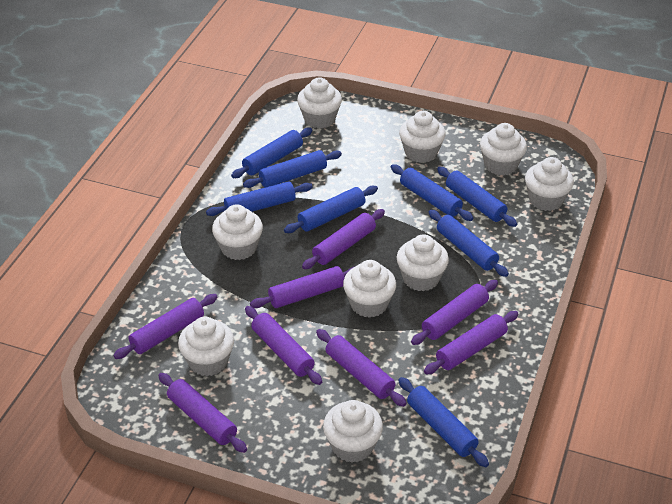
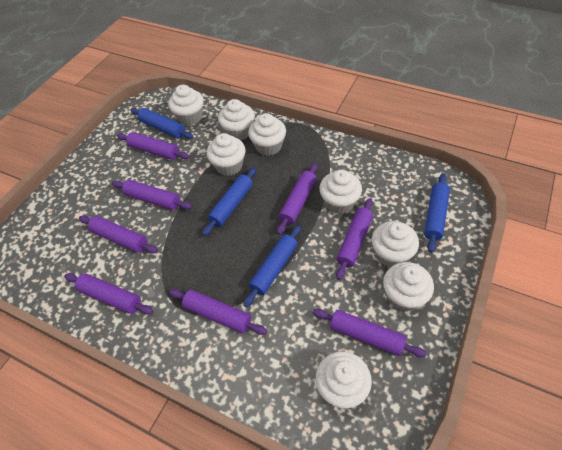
blue rolling pin: [206,181,313,216] [231,128,313,178] [243,150,342,188] [284,186,378,233] [391,164,473,221] [398,377,489,467] [429,210,509,277] [437,167,517,227] = 8 -> [131,108,193,139] [202,167,257,236] [243,225,301,307] [424,174,450,253] = 4
white cupcake: [178,317,234,376] [212,204,263,260] [297,77,342,128] [323,400,383,463] [343,260,396,318] [397,234,449,291] [399,111,446,163] [480,123,527,176] [525,157,574,211] = 9 -> [168,85,204,126] [207,133,246,176] [218,99,255,140] [248,113,286,156] [316,351,372,408] [319,170,362,214] [372,221,419,267] [383,262,434,312] = 8

